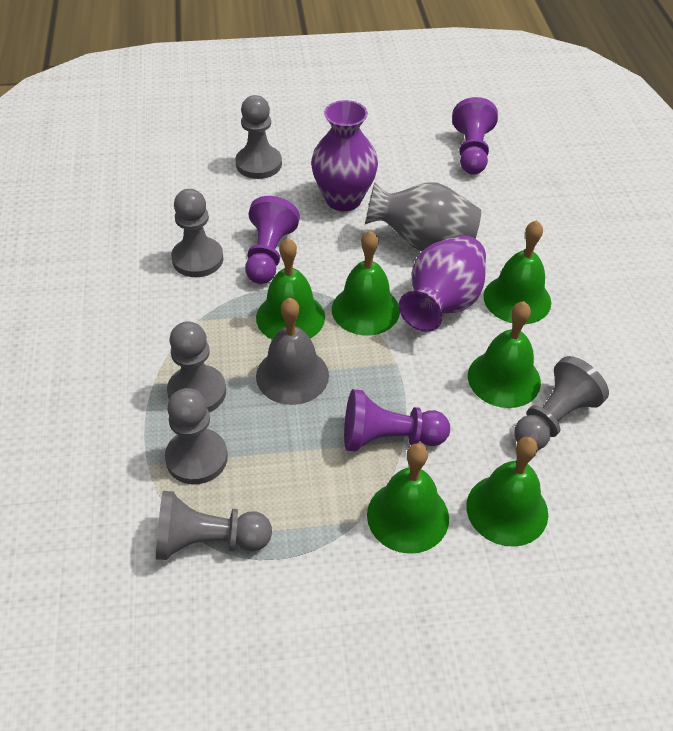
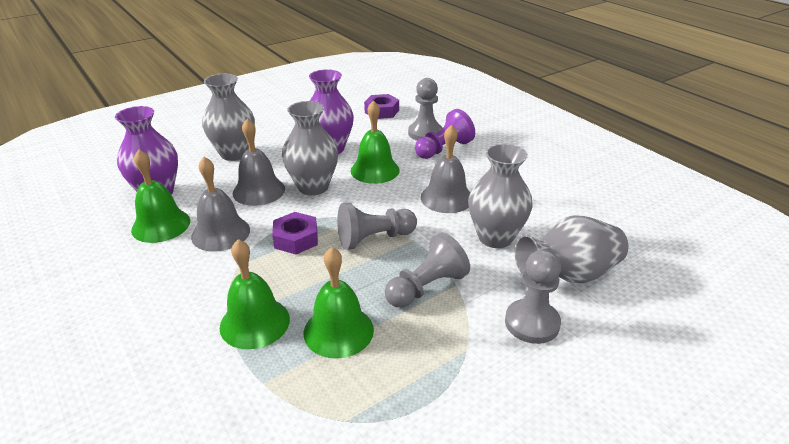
green bell: [256,238,325,339] [332,231,400,335] [367,443,449,554] [466,437,548,547] [468,301,541,408] [483,220,551,324] = 6 -> [131,149,190,243] [220,239,290,349] [304,247,374,359] [351,100,400,184] = 4
grey bell: [256,298,329,405] = 1 -> [191,157,250,252] [233,119,285,206] [421,125,470,213] = 3
grey pawn: [156,491,272,560] [165,388,228,484] [167,321,226,412] [171,189,224,277] [235,95,282,179] [514,356,609,450] = 6 -> [337,202,417,250] [385,233,470,307] [408,78,443,141] [505,250,561,344] = 4
grey vase: [365,182,481,251] = 1 -> [202,73,255,161] [282,101,338,195] [468,144,532,248] [515,215,628,283] = 4
purple nut: none = 0 -> [272,212,318,254] [364,94,399,119] = 2
purple pawn: [245,196,300,284] [344,389,450,452] [452,97,498,175] = 3 -> [415,109,475,159] = 1

